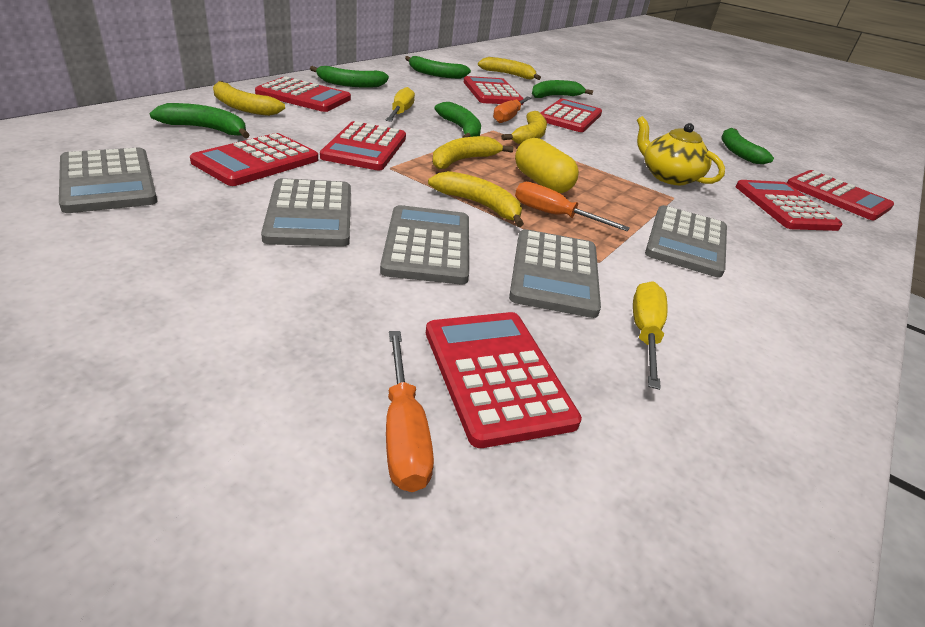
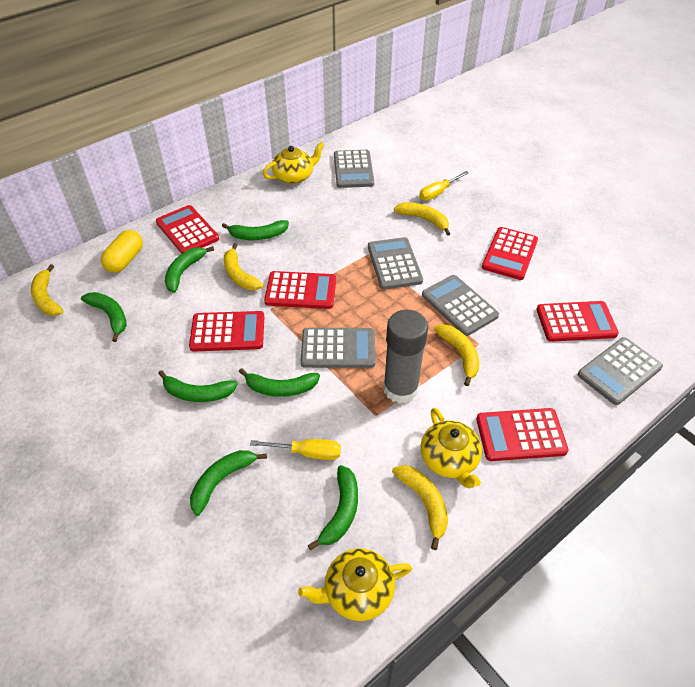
green banana: [150,103,249,138] [310,66,389,88] [405,56,471,79] [434,102,481,138] [532,80,593,98] [721,128,774,164] = 6 -> [81,292,127,342] [158,370,238,402] [165,246,214,293] [190,450,267,516] [222,220,289,240] [239,368,320,397] [308,465,358,550] = 7
grey glue stick: none = 0 -> [383,310,428,404] = 1
orange screwdriver: [386,331,434,492] [493,97,532,123] [515,182,630,231] = 3 -> none = 0
red calculator: [190,133,318,186] [255,77,351,112] [320,121,406,171] [426,312,582,448] [464,76,523,105] [541,98,602,132] [736,180,843,231] [787,170,894,220] = 8 -> [156,205,219,254] [189,311,264,352] [264,271,336,309] [476,408,569,461] [482,227,538,280] [536,301,619,342] = 6
yellow teapot: [637,116,725,185] = 1 -> [263,142,324,184] [298,548,412,621] [421,408,482,488] = 3

